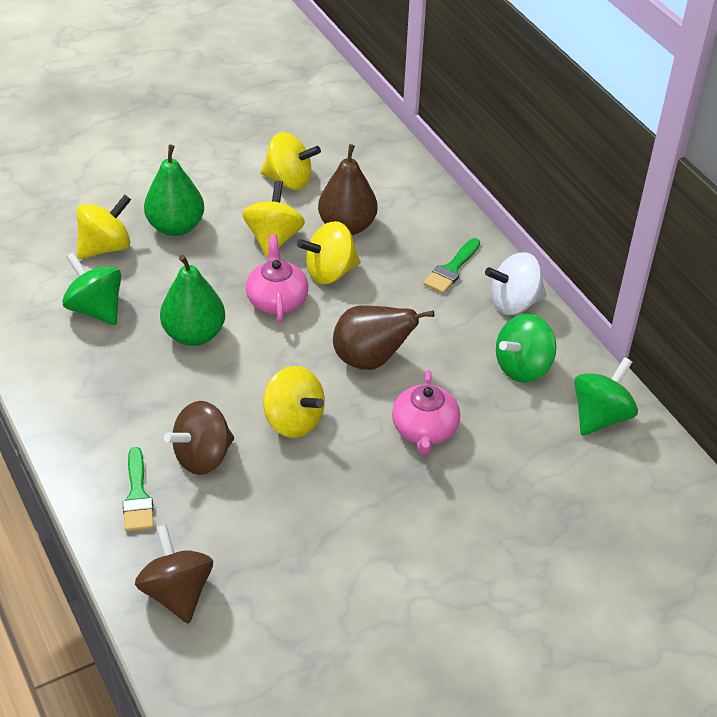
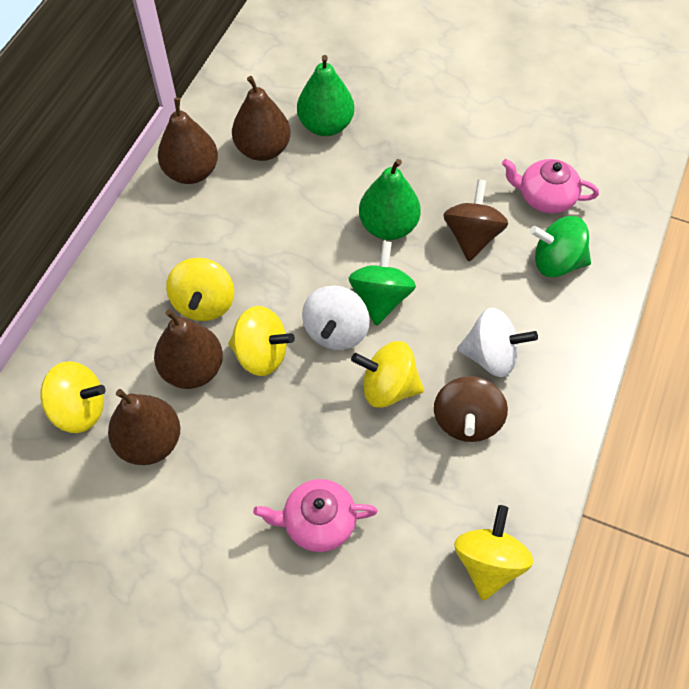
brown pear: [318,144,378,235] [333,305,434,370] = 2 -> [108,389,181,465] [154,309,223,389] [158,98,218,184] [232,76,291,161] = 4
green brush: [123,447,154,531] [423,238,480,294] = 2 -> none = 0
green spinning top: [62,252,121,325] [496,314,557,383] [574,357,638,436] = 3 -> [349,241,416,326] [530,216,591,277] = 2
white spinning top: [485,252,546,315] = 1 -> [302,285,370,350] [457,308,538,377] = 2

